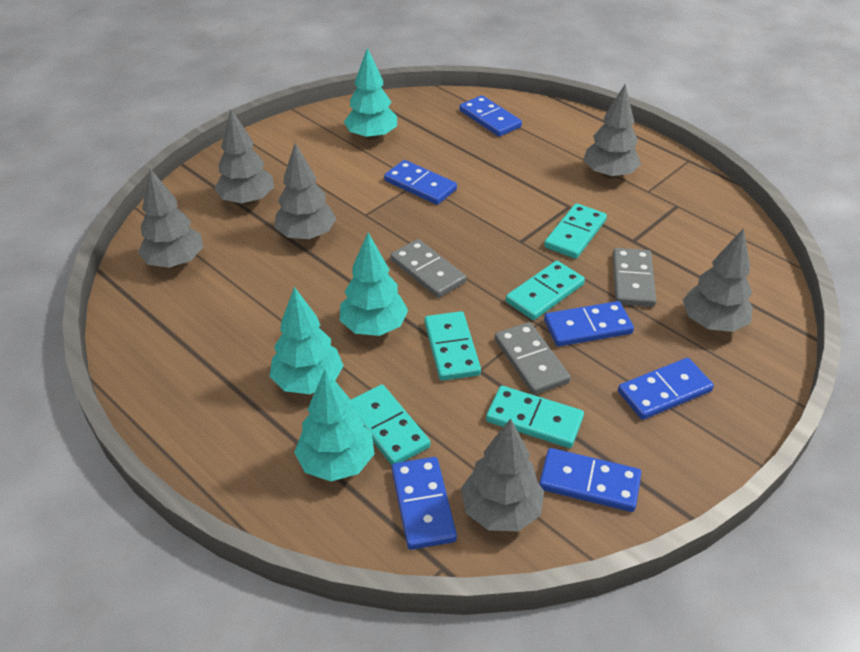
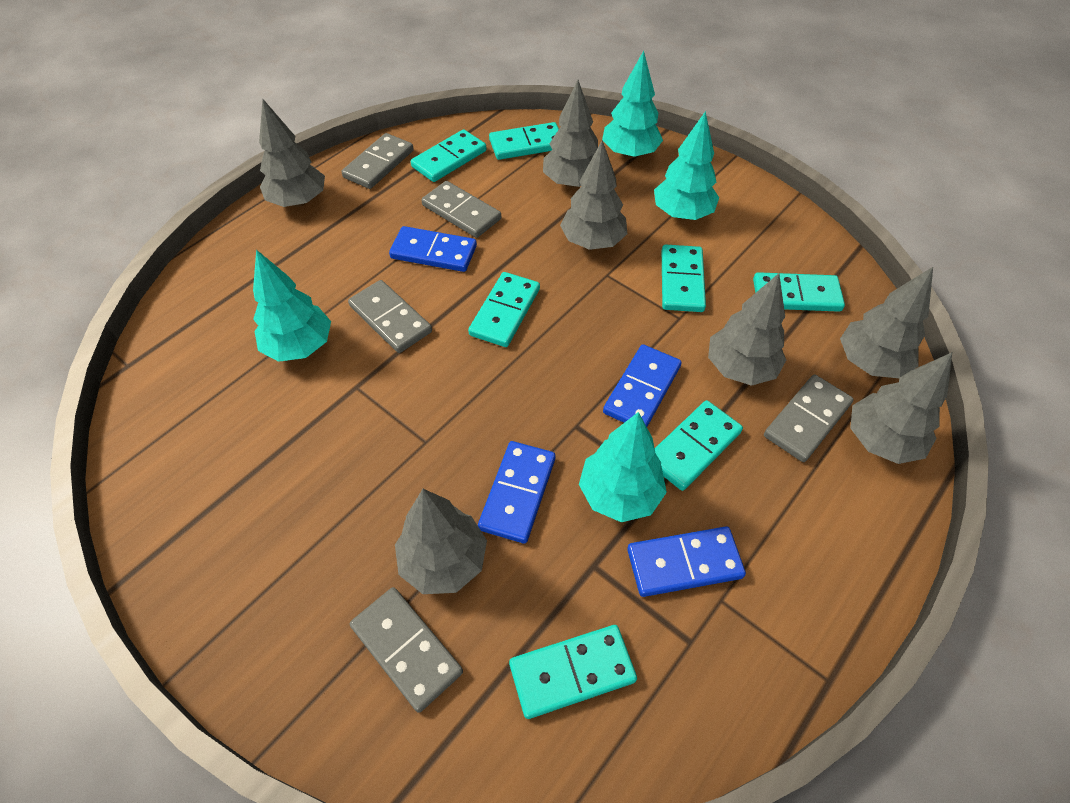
blue domino: [384,160,457,205] [392,457,457,550] [459,95,522,137] [539,448,641,512] [544,301,634,347] [618,358,714,420] = 6 -> [389,226,477,272] [478,441,555,544] [603,344,682,427] [627,526,746,597] = 4
grey domino: [390,239,466,298] [495,322,571,395] [613,248,656,307] = 3 -> [342,133,414,189] [348,280,432,353] [350,587,463,713] [422,181,501,238] [764,375,854,462] = 5
grey tree: [138,169,203,268] [214,109,274,205] [274,143,336,240] [461,418,544,531] [583,84,641,179] [683,228,753,332] = 6 -> [259,99,325,207] [395,489,487,594] [543,80,598,188] [560,140,627,250] [708,273,786,386] [840,267,933,378] [850,352,952,464] = 7
turquoise domino: [350,385,430,465] [424,311,481,381] [486,386,584,448] [506,261,585,320] [544,203,607,259] = 5 -> [411,129,487,182] [468,272,540,347] [489,122,559,160] [509,625,637,719] [655,400,743,491] [662,244,706,312] [753,272,845,312] = 7

